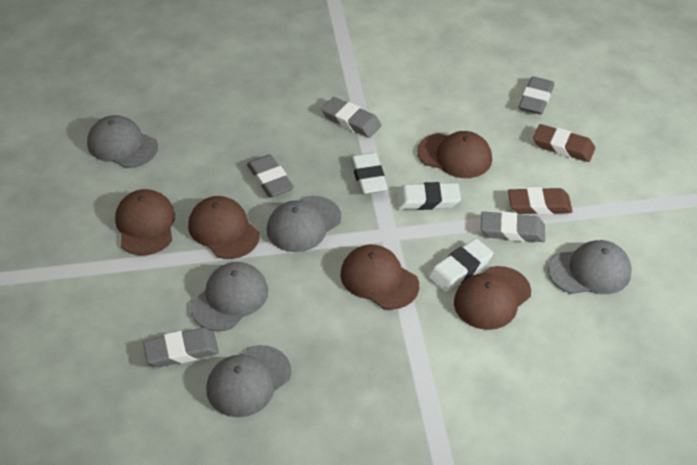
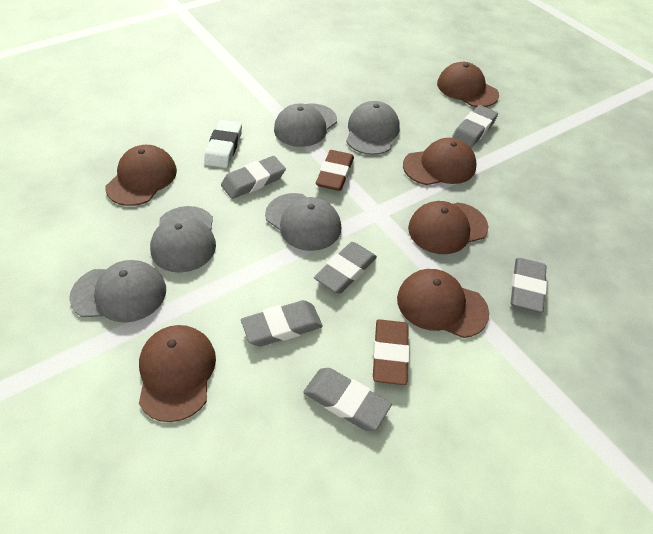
brown cap: [115,189,175,255] [188,196,259,259] [340,245,419,310] [417,131,492,178] [454,266,531,330] = 5 -> [105,145,177,206] [139,325,216,422] [397,269,489,338] [403,138,477,185] [408,201,488,254] [437,62,499,107] = 6
grey eraser: [143,328,219,367] [247,154,294,198] [321,97,381,138] [481,212,545,242] [519,76,554,114] = 5 -> [221,156,286,199] [241,300,323,347] [303,368,392,431] [314,242,377,293] [452,105,498,148] [511,258,547,313] = 6
white eraser: [351,152,388,195] [396,182,461,210] [428,239,493,292] = 3 -> [204,120,242,168] = 1

